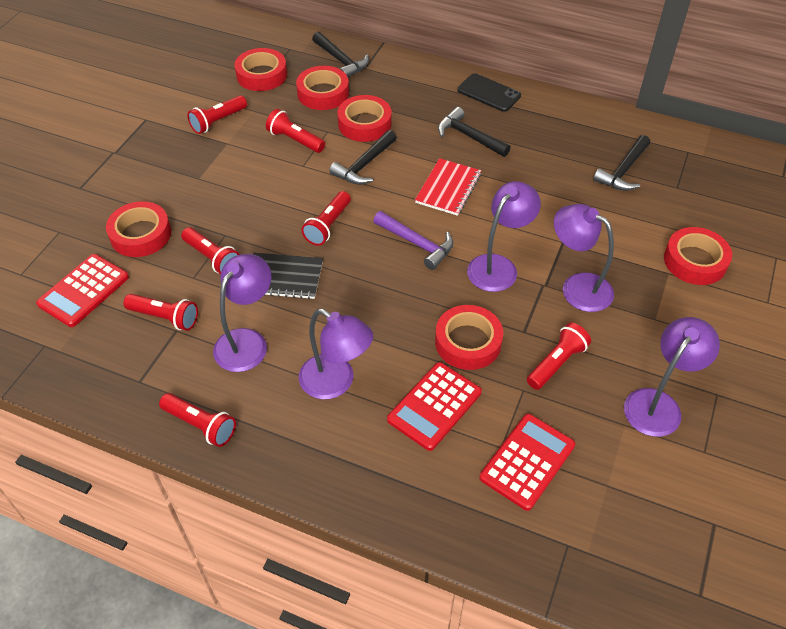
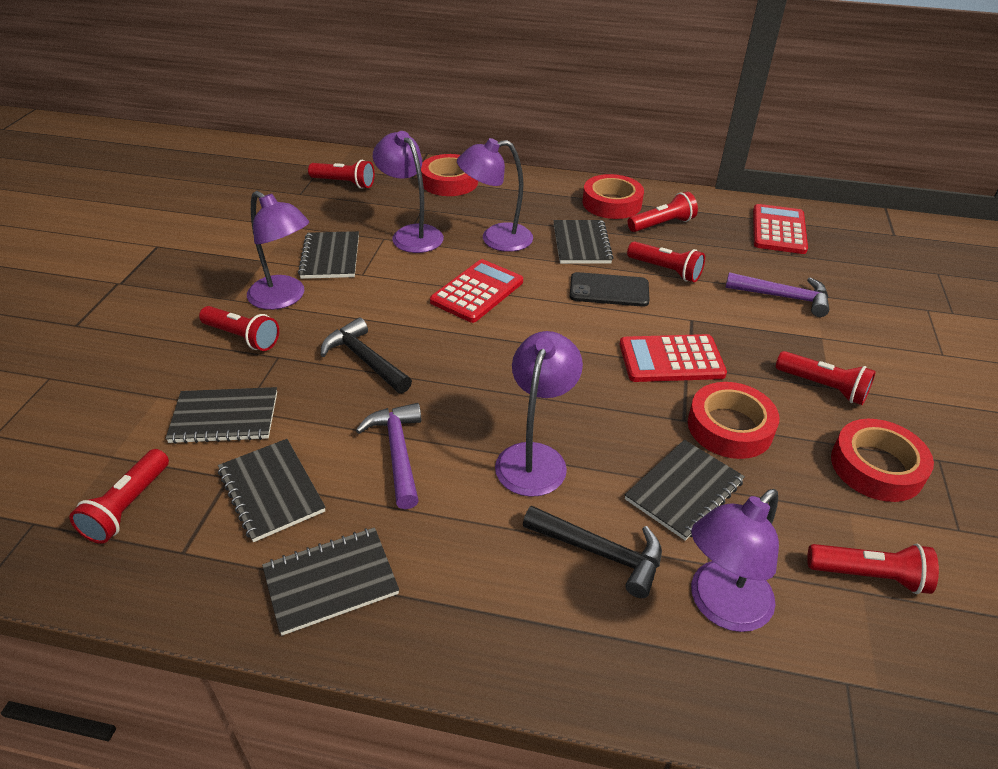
black hammer: [312,32,369,77] [329,130,397,185] [438,107,511,157] [593,135,650,191] = 4 -> [320,317,412,393] [523,506,662,598] = 2
black notebook: [253,252,323,299] = 1 -> [166,387,277,444] [218,439,326,542] [262,527,399,636] [298,231,359,279] [553,220,614,264] [625,440,745,541] = 6
purple hammer: [373,211,454,270] = 1 -> [356,403,421,509] [725,272,829,317] = 2
red notebook: [415,158,481,216] = 1 -> none = 0
red tape: [106,201,171,257] [235,48,287,91] [296,66,349,110] [337,95,391,142] [435,305,503,370] [664,227,732,285] = 6 -> [421,154,478,196] [582,174,644,219] [688,382,779,459] [831,419,934,502] = 4

